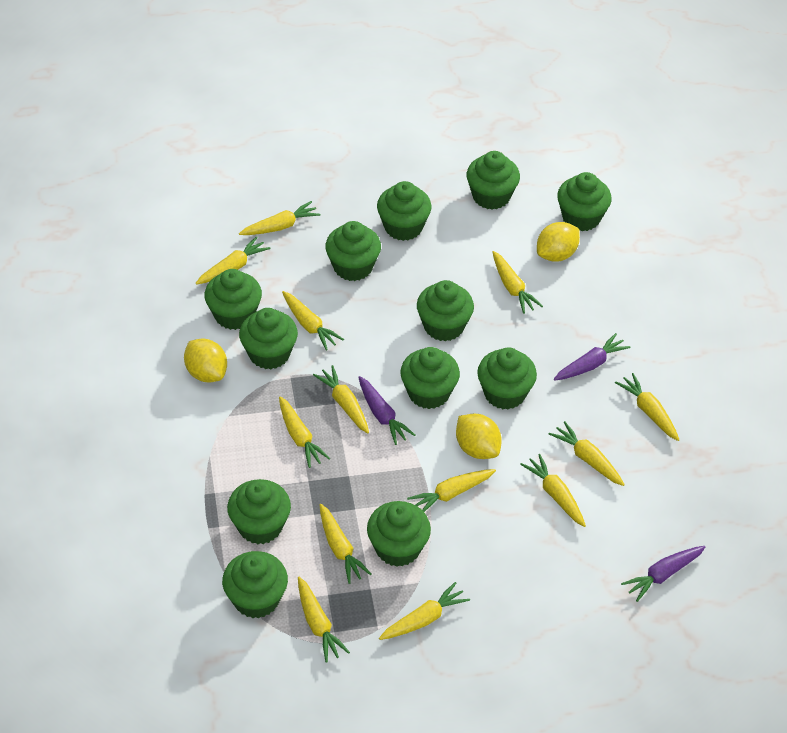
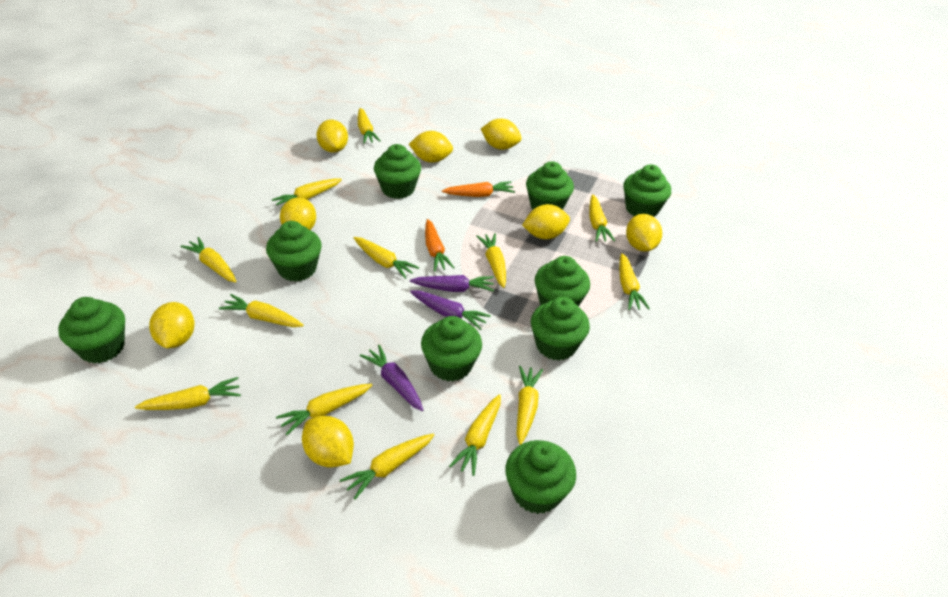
green cupcake: [204,269,262,330] [222,551,288,619] [227,479,291,544] [239,308,298,369] [325,221,381,281] [367,501,431,567] [377,181,432,241] [400,347,460,409] [417,280,474,341] [467,151,520,210] [477,347,537,410] [557,172,612,231] = 12 -> [58,297,125,363] [266,221,322,282] [374,144,421,199] [421,316,482,382] [505,440,576,514] [526,161,574,210] [531,297,590,361] [535,256,590,306] [623,164,671,217] = 9
orange carrot: none = 0 -> [425,219,454,271] [442,181,515,197] = 2
yellow lemon: [184,338,227,382] [456,414,502,459] [537,222,580,262] = 3 -> [149,302,195,348] [280,197,316,230] [302,416,354,467] [316,120,348,153] [409,131,453,163] [481,119,522,150] [522,204,570,239] [626,214,662,252] = 8

